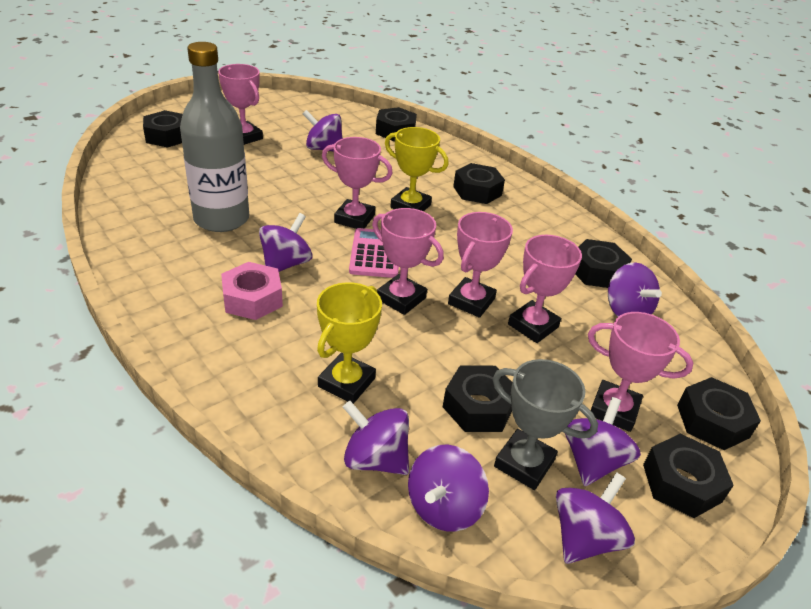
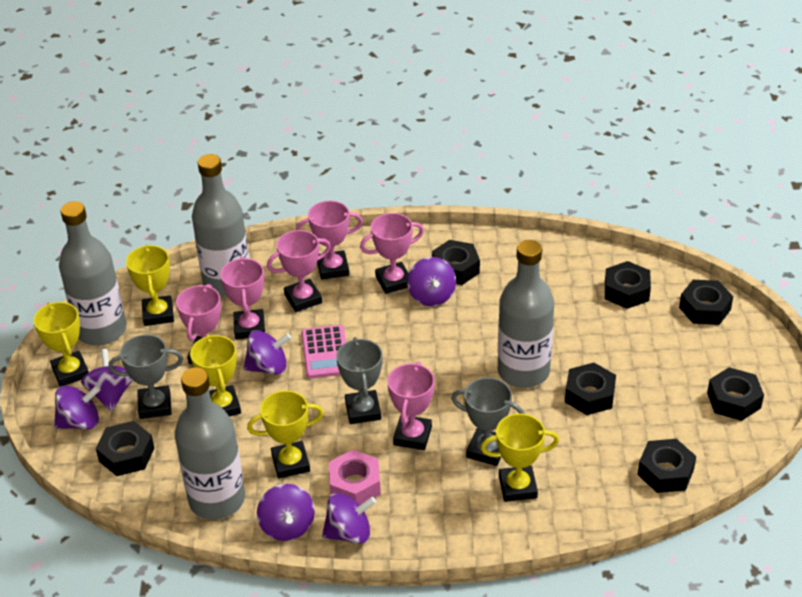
grey bottle: [180,42,249,232] = 1 -> [59,201,126,346] [175,367,245,520] [192,154,249,296] [498,240,554,388] = 4
grey trophy: [492,359,598,490] = 1 -> [109,334,183,419] [336,337,383,424] [451,377,524,466] = 3
purple spinning top: [259,213,313,272] [303,110,343,152] [343,401,409,475] [408,444,489,532] [556,472,635,564] [565,397,641,486] [608,263,662,317] = 7 -> [54,385,101,430] [81,349,133,411] [243,330,291,375] [257,484,315,541] [322,493,376,544] [407,257,456,306] = 6
yellow trophy: [317,282,382,404] [385,127,449,211] = 2 -> [33,302,89,387] [126,244,174,326] [190,334,241,417] [247,390,324,479] [481,413,559,502] = 5

